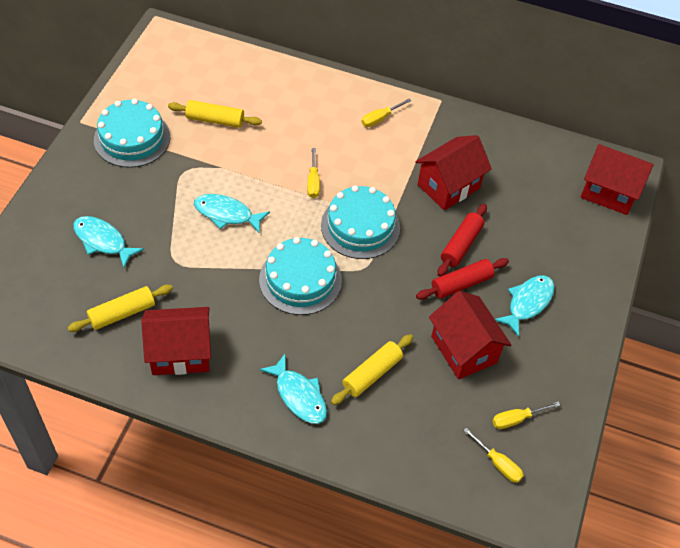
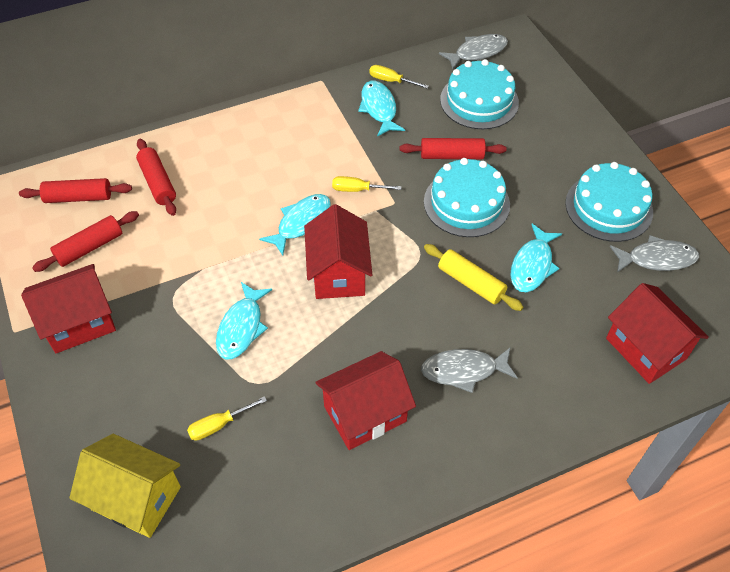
grey fish: none = 0 -> [421,348,517,393] [439,34,508,70] [610,235,699,273] = 3
red rolling pin: [416,258,509,300] [437,204,487,277] = 2 -> [19,178,132,203] [32,211,139,272] [136,139,176,216] [400,138,507,159] = 4
yellow house: none = 0 -> [69,434,181,538] = 1
yellow rolling pin: [67,285,173,332] [168,100,262,128] [331,334,413,405] = 3 -> [424,244,523,311] = 1
yellow screwdriver: [307,148,320,198] [361,99,411,127] [463,428,524,483] [492,402,560,429] = 4 -> [187,396,267,441] [332,176,402,192] [369,65,429,88] = 3

